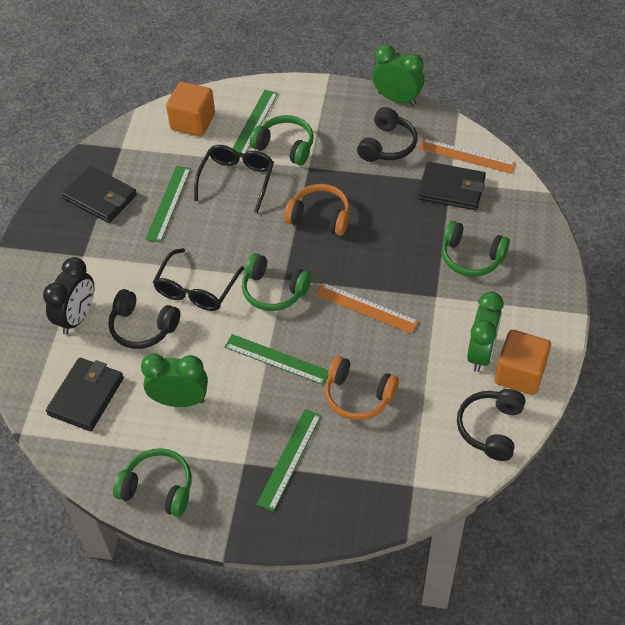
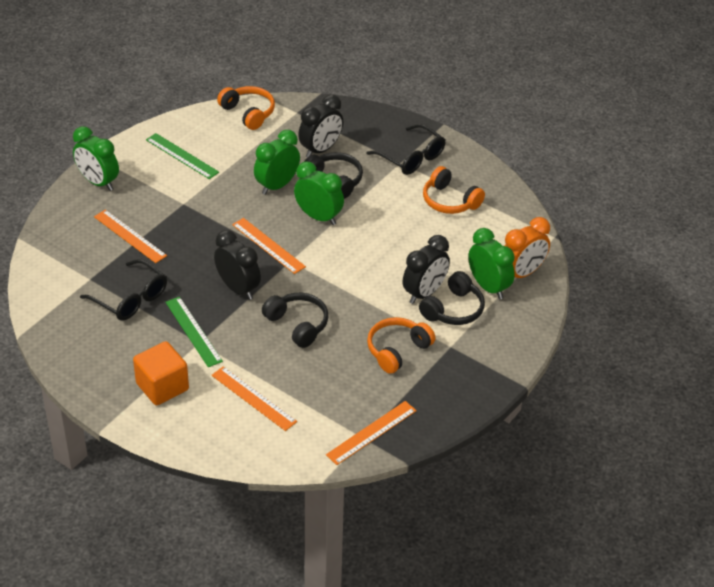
black clock: [43,257,94,335] = 1 -> [214,230,261,300] [298,94,343,157] [403,235,450,304] = 3
black wallet: [46,358,124,431] [62,166,137,223] [418,162,486,210] = 3 -> none = 0
green clock: [141,354,208,407] [372,45,424,106] [467,291,503,372] = 3 -> [73,126,119,191] [254,130,300,195] [294,162,344,225] [468,228,515,299] = 4
green headphones: [113,448,191,517] [242,253,312,311] [250,115,314,165] [442,221,510,277] = 4 -> none = 0
green ruler: [146,166,191,243] [224,334,329,385] [233,90,278,157] [257,409,321,512] = 4 -> [146,133,219,179] [165,297,223,367] = 2
orange clock: none = 0 -> [505,217,550,278] = 1
orange cube: [166,82,215,137] [495,330,551,395] = 2 -> [133,341,189,405] = 1
orange headphones: [284,184,350,236] [325,356,399,420] = 2 -> [217,86,275,130] [367,317,435,374] [423,166,485,214] = 3
orange ruler: [315,283,419,334] [419,138,516,174] = 2 -> [94,210,167,263] [211,366,297,431] [232,218,306,274] [326,401,417,465] = 4

